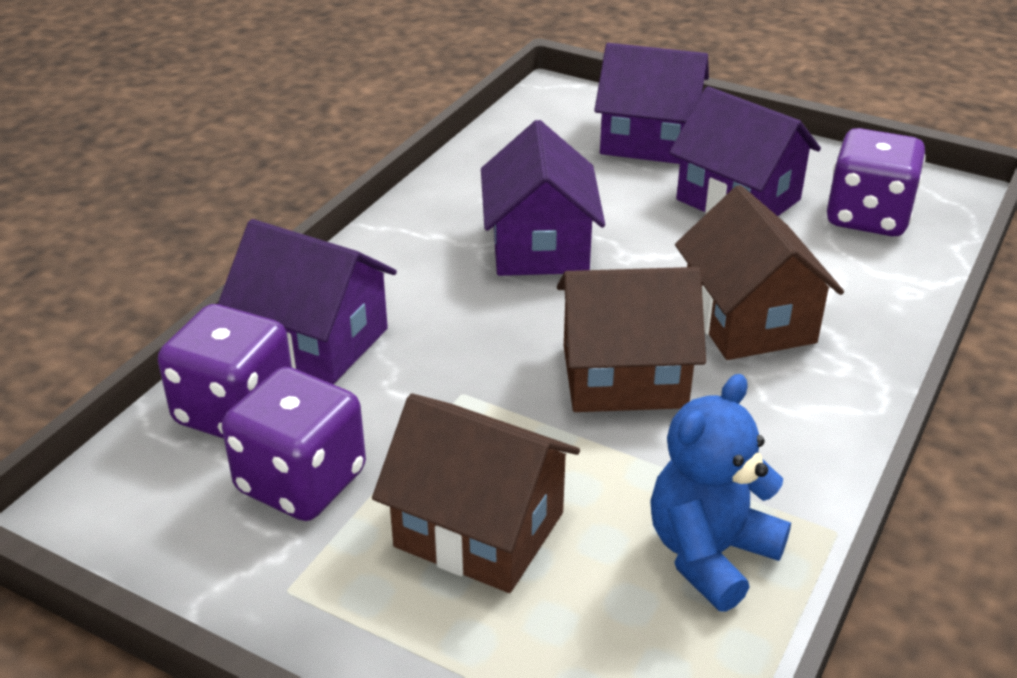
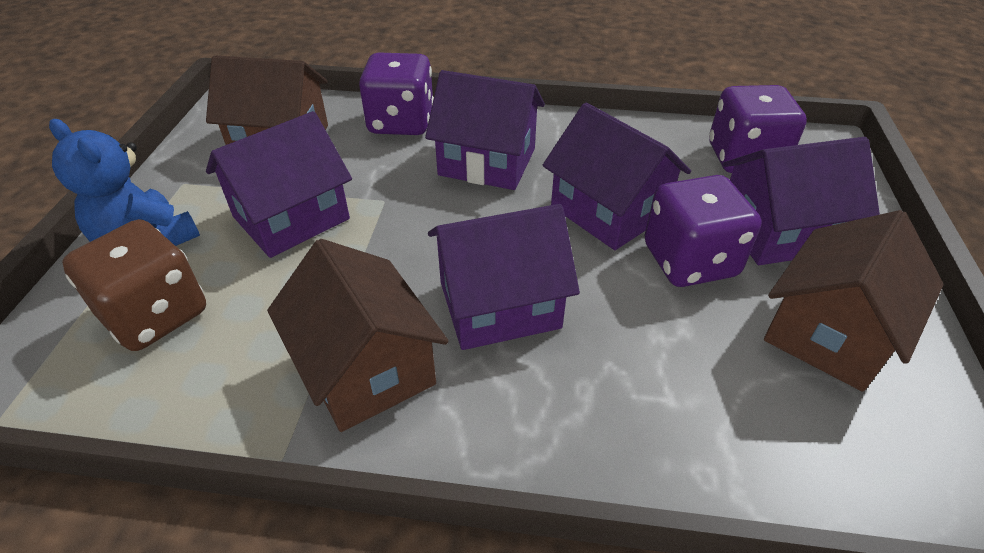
brown dice: none = 0 -> [62,219,206,351] = 1
purple house: [218,219,397,384] [481,120,605,276] [594,43,709,164] [669,86,821,216] = 4 -> [206,111,352,258] [425,70,545,190] [428,204,580,350] [543,103,691,250] [723,137,880,265] = 5

